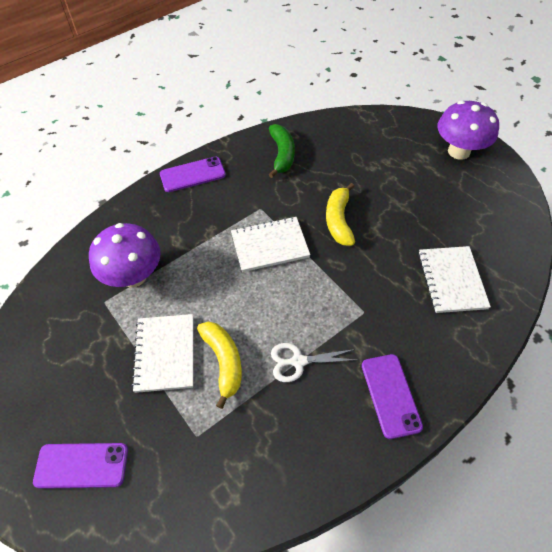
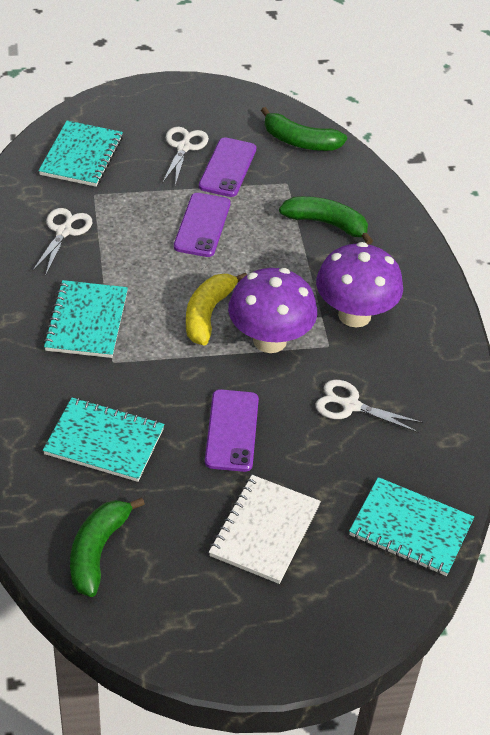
green banana: [269,124,295,178] = 1 -> [70,497,145,597] [261,107,347,151] [279,196,373,245] = 3
turquoise notebook: none = 0 -> [38,121,123,187] [43,280,128,358] [43,398,165,482] [349,477,474,576] = 4
white notebook: [132,314,193,393] [231,217,310,272] [418,246,491,313] = 3 -> [209,475,321,584] = 1
white scissors: [271,343,356,382] = 1 -> [32,208,92,274] [162,127,209,186] [316,380,423,433] = 3
yellow banana: [197,321,242,409] [326,183,355,245] = 2 -> [186,273,247,346] = 1

